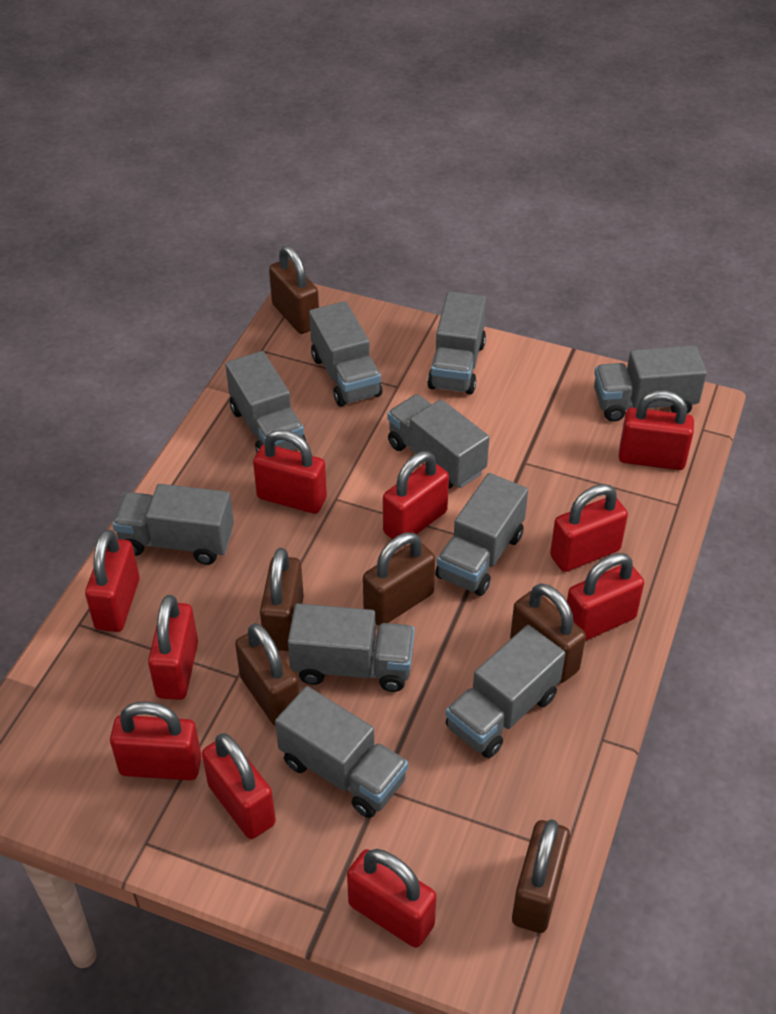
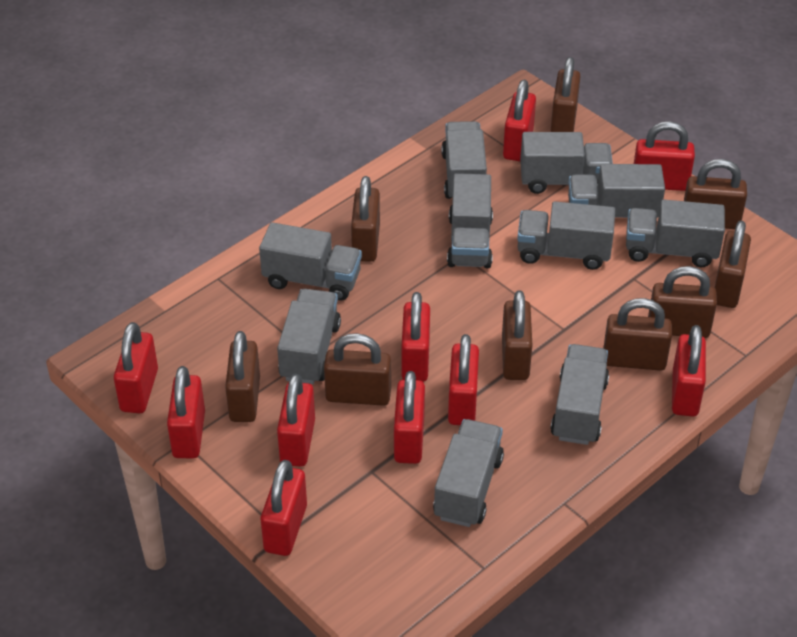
brown padlock: [235,623,299,726] [260,548,304,651] [269,246,319,334] [363,532,435,626] [510,583,586,683] [512,819,570,933] = 6 -> [225,331,260,422] [324,333,391,406] [351,176,380,262] [502,290,532,380] [551,57,581,132] [603,298,672,371] [648,266,717,338] [684,159,747,229] [715,220,751,308] = 9

